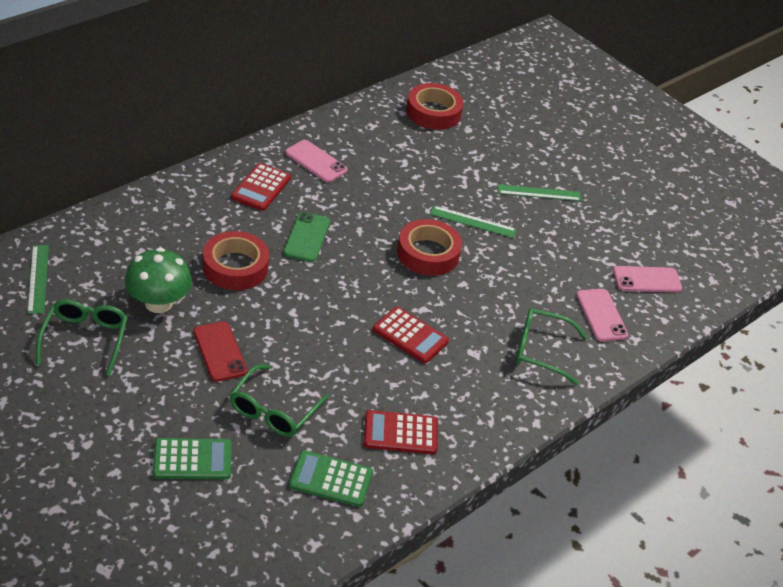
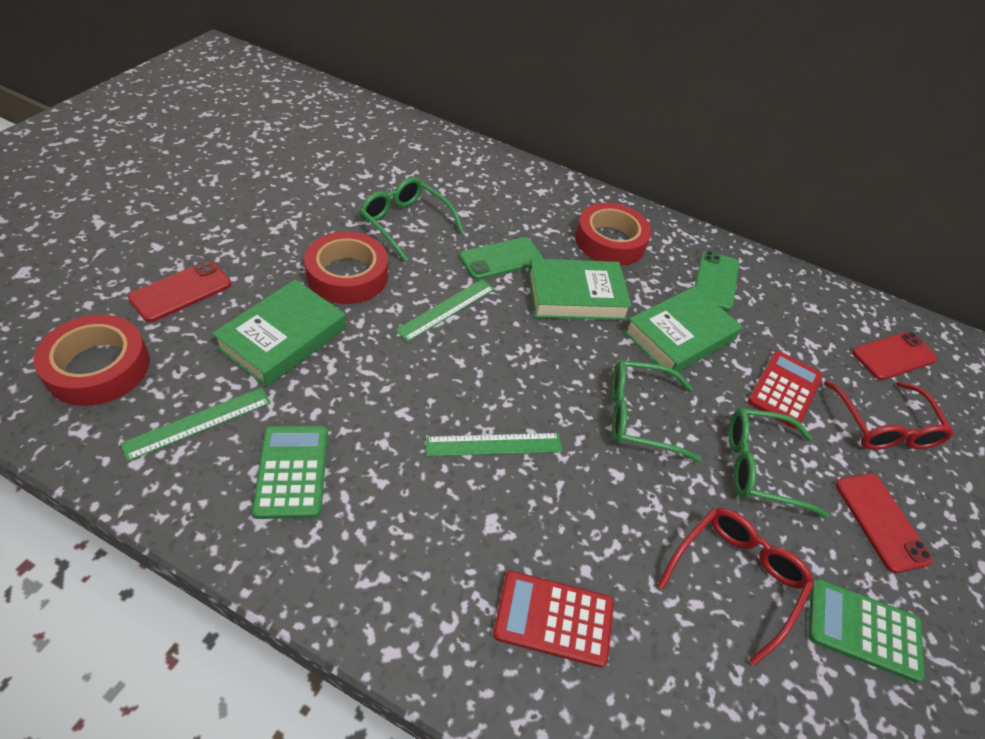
green book: none = 0 -> [212,279,346,387] [528,258,632,320] [624,286,743,377] = 3
green mushroom: [125,248,192,313] = 1 -> none = 0
green phone: [283,212,330,262] = 1 -> [459,237,544,280] [695,251,739,311] = 2
pink phone: [285,140,348,182] [576,289,628,341] [613,266,682,293] = 3 -> none = 0
red calculator: [231,163,291,211] [364,410,438,454] [373,307,449,363] = 3 -> [493,571,614,668] [748,351,823,429] = 2
red glasses: none = 0 -> [657,508,814,666] [824,381,954,450] = 2
red phone: [193,321,247,382] = 1 -> [128,261,231,322] [836,473,933,573] [852,332,938,380] = 3

